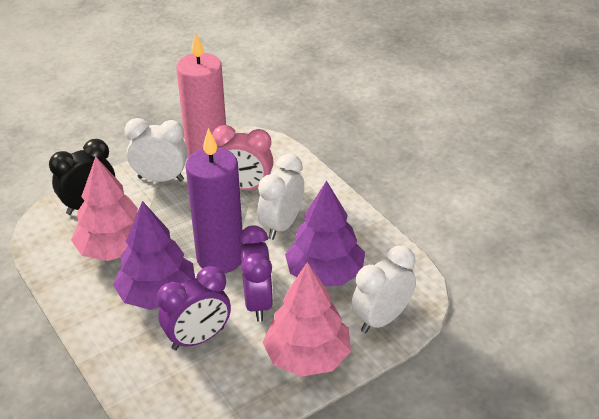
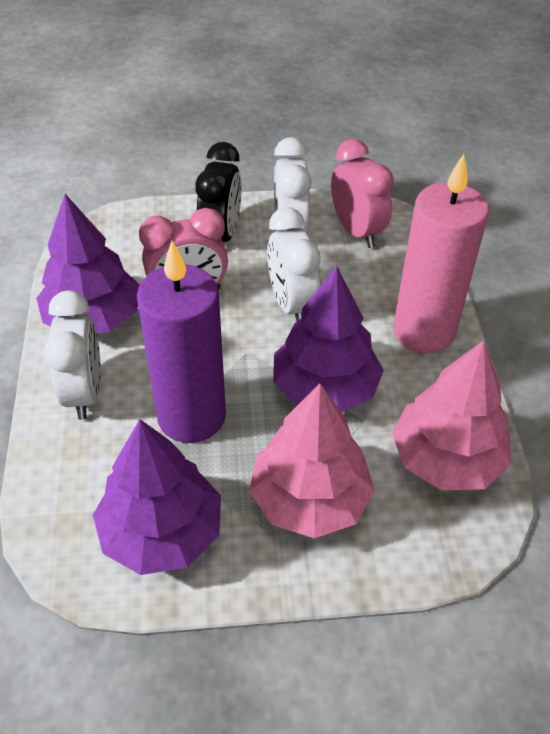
pink clock: [212,125,273,190] = 1 -> [139,208,228,290] [331,139,394,248] = 2
purple clock: [157,266,231,350] [239,226,273,322] = 2 -> none = 0
purple tree: [113,201,195,310] [285,180,365,286] = 2 -> [36,194,140,334] [93,419,221,575] [273,266,384,412] = 3

